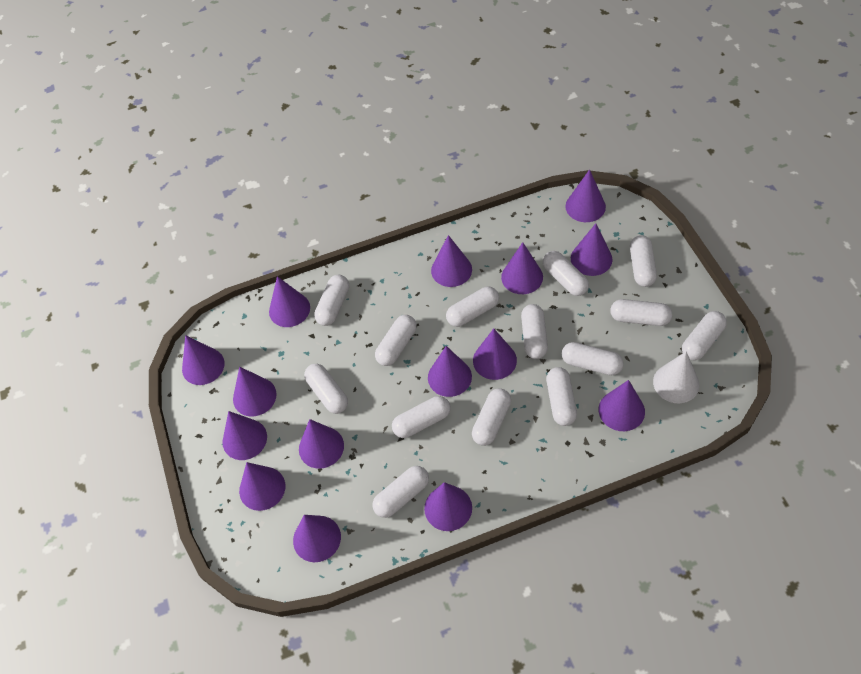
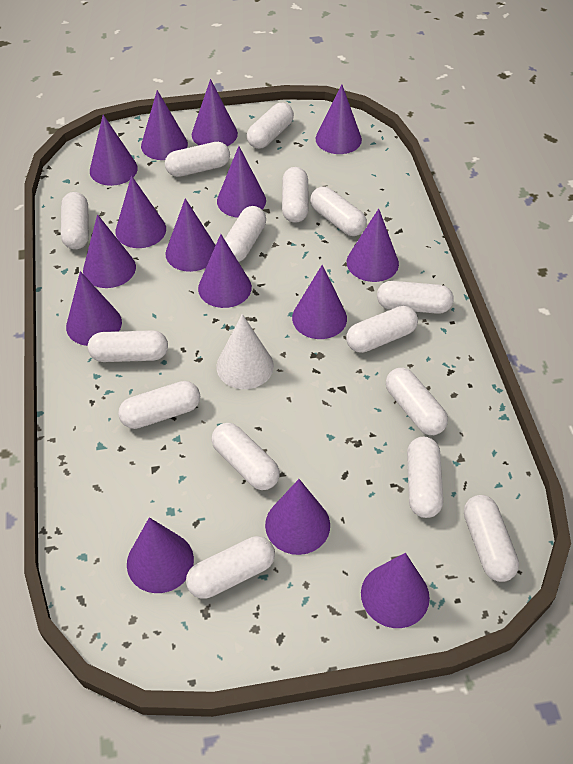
white capsule: [304,364,348,414] [314,275,349,326] [372,466,429,518] [375,315,417,366] [392,396,451,438] [446,287,499,327] [472,388,511,446] [521,304,548,359] [543,251,589,296] [546,367,577,426] [562,342,624,375] [610,299,672,326] [630,235,657,287] [682,311,727,360] = 14 -> [61,192,89,249] [88,330,168,362] [118,381,200,429] [165,142,230,177] [186,536,275,599] [211,423,280,490] [225,206,266,262] [247,103,294,149] [282,167,309,223] [310,187,367,236] [346,306,418,353] [377,281,454,314] [386,368,448,435] [407,437,443,518] [464,495,519,582] = 15

